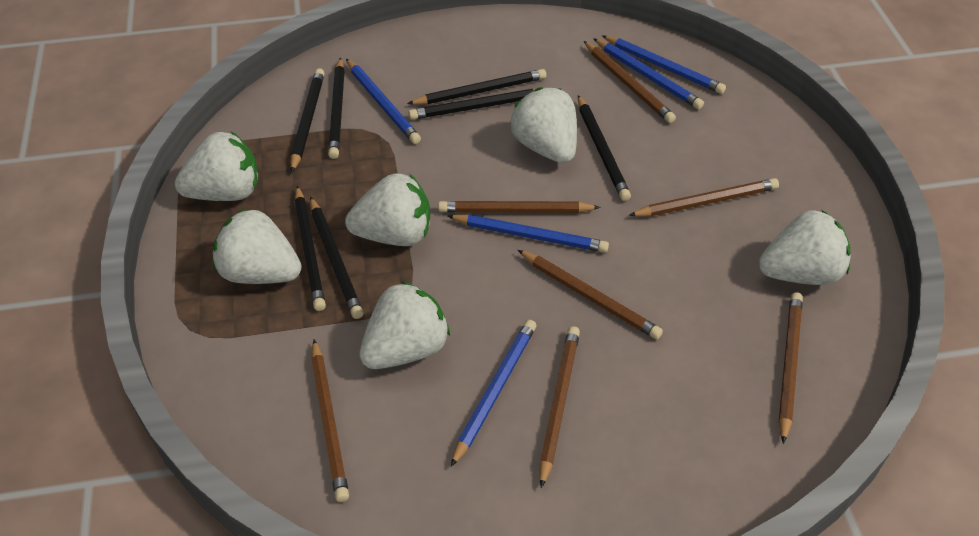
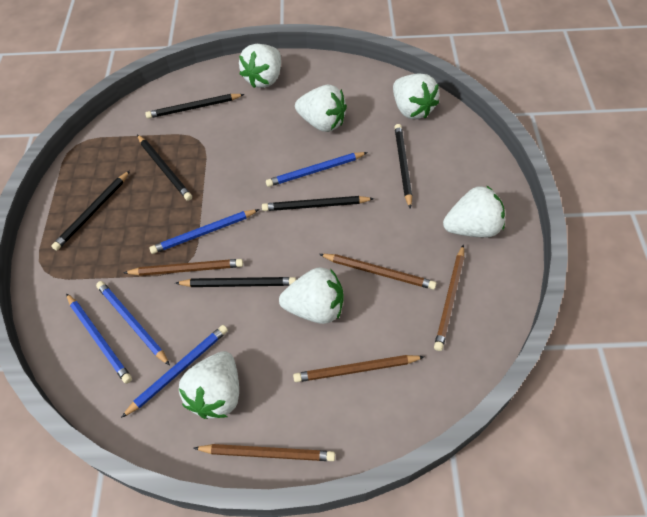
black pencil: [291,68,324,172] [295,185,326,311] [310,196,363,319] [328,57,345,159] [407,69,546,105] [408,89,535,120] [578,95,631,201] = 7 -> [52,171,130,251] [137,135,192,201] [145,94,245,119] [175,277,296,287] [262,196,374,211] [395,124,412,209] = 6
brown pencil: [311,339,349,502] [438,201,600,213] [518,250,663,339] [539,326,580,488] [584,41,676,123] [628,178,779,216] [779,292,803,444] = 7 -> [123,259,243,276] [194,444,335,461] [293,355,424,382] [319,254,436,290] [434,244,464,351] = 5

